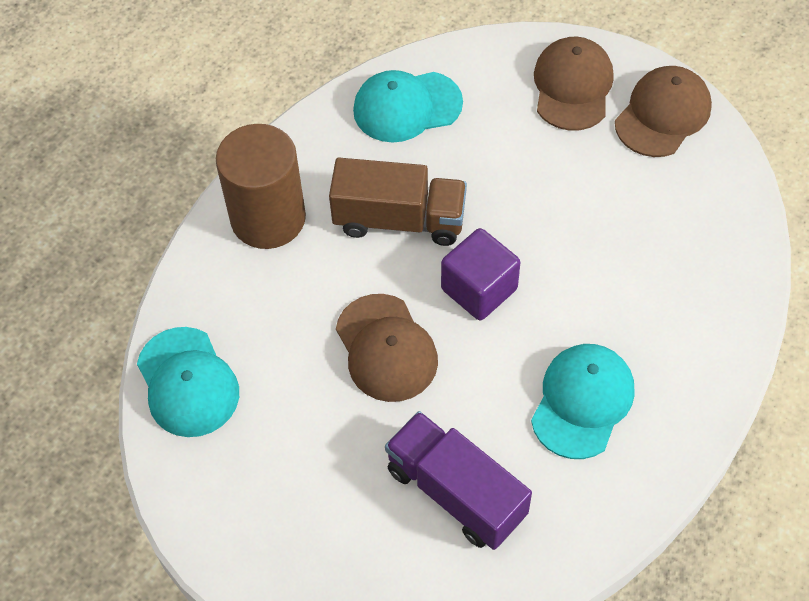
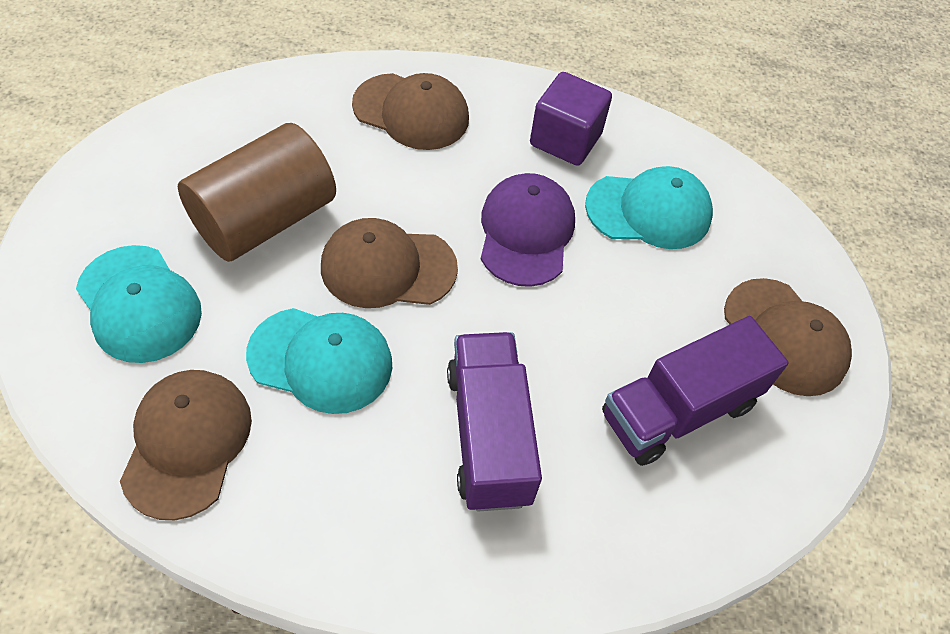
brown cap: [336,294,438,402] [534,37,614,131] [615,66,712,157] = 3 -> [120,370,252,520] [321,218,458,308] [352,73,469,150] [724,278,852,396] = 4
brown truck: [329,158,467,246] = 1 -> none = 0
purple cap: none = 0 -> [481,173,575,287] = 1
purple truck: [385,411,532,550] = 1 -> [447,332,542,512] [602,316,789,466] = 2

